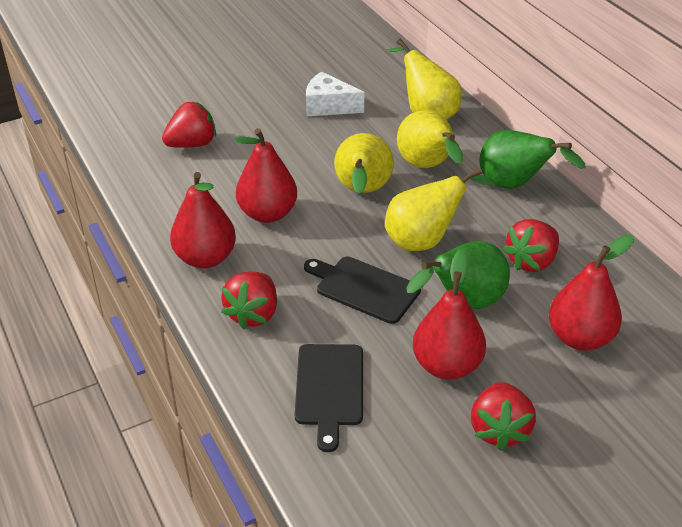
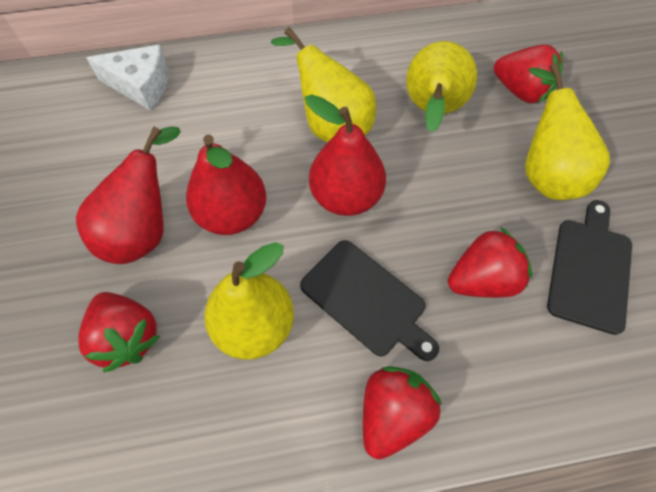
green pear: [406,241,510,309] [479,130,586,189] = 2 -> none = 0
red pear: [170,172,236,268] [234,128,297,223] [413,249,486,380] [549,235,634,351] = 4 -> [76,126,181,264] [186,135,266,235] [305,94,386,216] = 3

